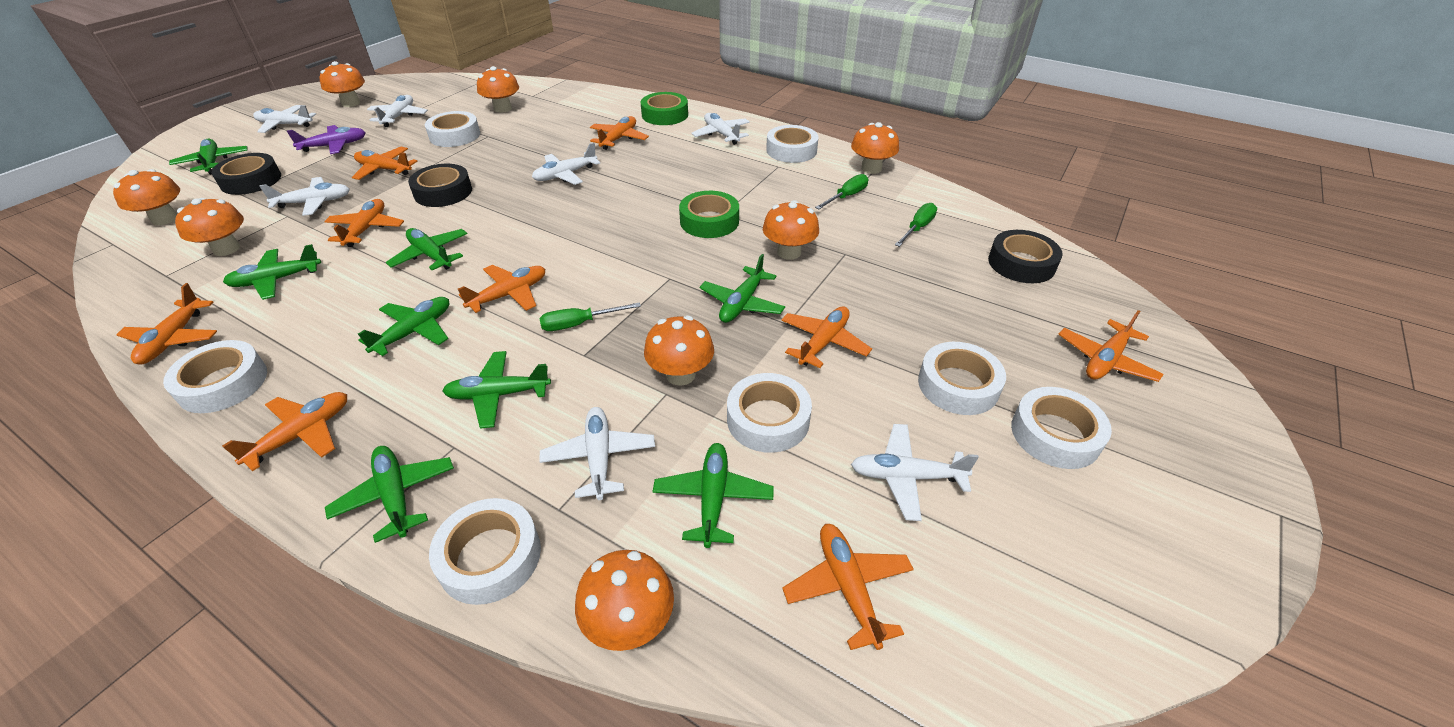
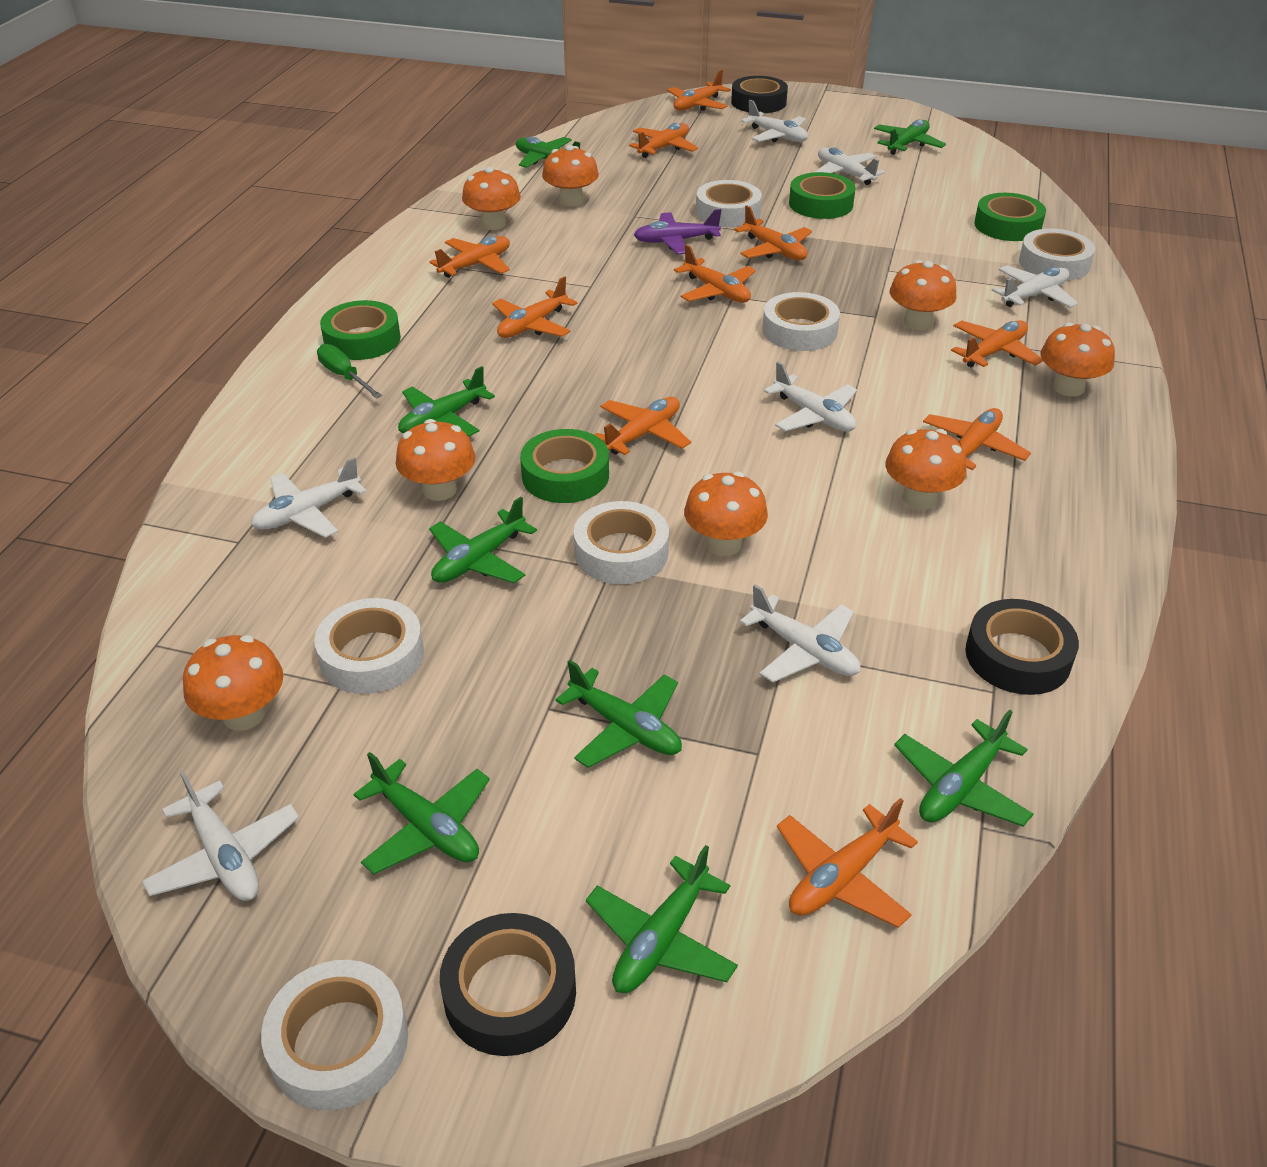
green screwdriver: [539,302,641,331] [815,174,868,209] [895,203,937,247] = 3 -> [317,344,382,399] = 1
green tape: [641,92,688,125] [679,191,739,238] = 2 -> [320,300,401,360] [520,429,609,503] [789,172,856,219] [974,193,1046,241] = 4
orange plane: [116,283,217,365] [222,392,347,471] [324,199,404,247] [352,147,418,180] [458,265,545,313] [590,116,649,150] [781,306,872,368] [782,524,914,650] [1058,310,1164,382] = 9 -> [430,236,510,278] [492,276,577,338] [594,397,691,455] [629,123,698,158] [667,70,731,111] [674,245,756,303] [734,205,812,260] [777,798,918,928] [923,408,1031,470] [951,320,1043,367] = 10
white tape: [163,340,267,413] [425,111,480,147] [429,498,541,605] [727,373,812,453] [766,125,819,163] [918,342,1006,415] [1011,387,1112,469] = 7 -> [261,960,408,1111] [314,598,424,694] [574,501,669,584] [696,180,762,227] [762,292,840,351] [1019,228,1095,281] = 6

